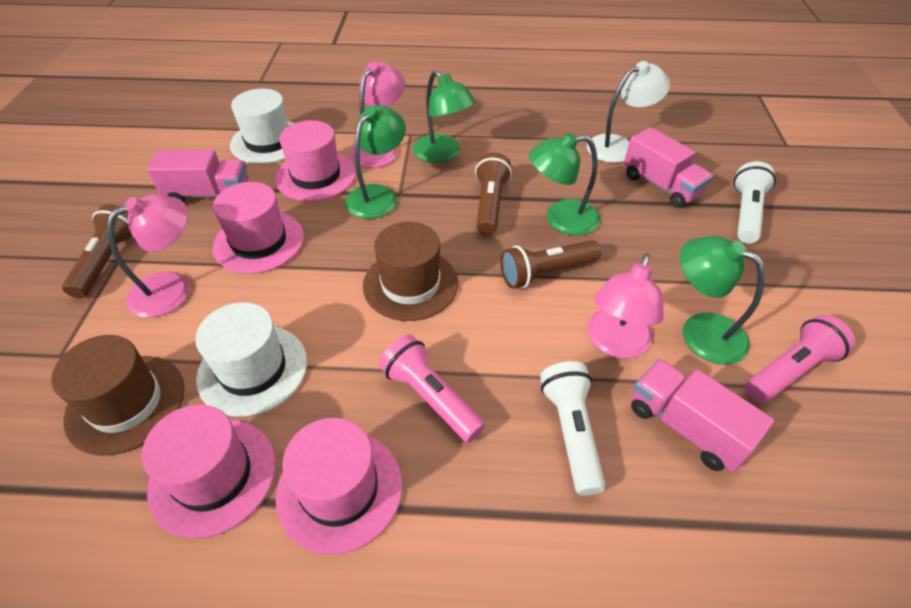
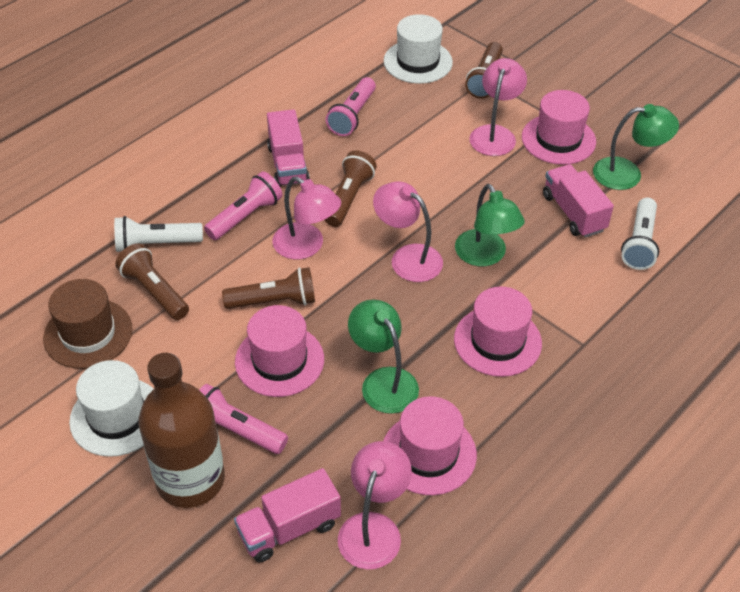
brown bottle: none = 0 -> [138,353,225,508] = 1
brown flashlight: [62,204,133,298] [475,152,512,235] [500,240,601,289] = 3 -> [115,243,189,320] [222,267,315,309] [325,150,377,227] [465,42,503,99] = 4
brown hat: [51,335,185,456] [363,222,458,321] = 2 -> [43,279,132,369] = 1
green lamp: [345,105,406,219] [413,70,476,163] [529,133,600,235] [680,236,765,364] = 4 -> [348,299,419,414] [455,184,525,266] [593,104,679,190] = 3
pink flashlight: [379,334,485,443] [745,315,855,403] = 2 -> [199,384,288,454] [204,172,282,240] [326,77,376,136] = 3
pink lamp: [108,194,190,318] [350,62,405,168] [587,253,664,359] = 3 -> [272,177,341,259] [338,441,412,570] [373,181,443,282] [469,58,527,156] = 4
white lamp: [587,61,670,163] = 1 -> none = 0

